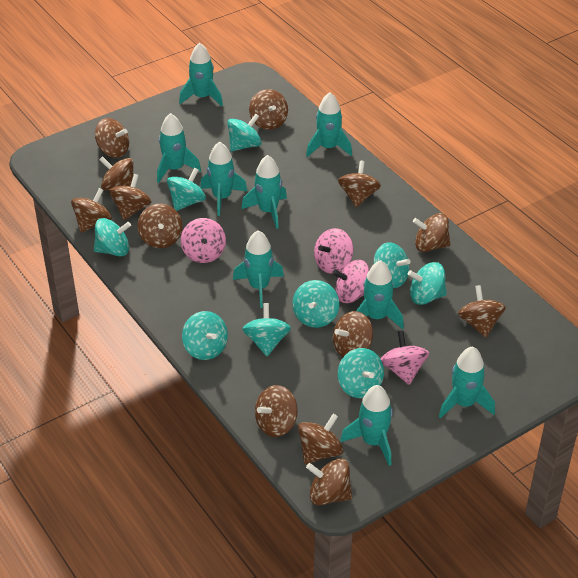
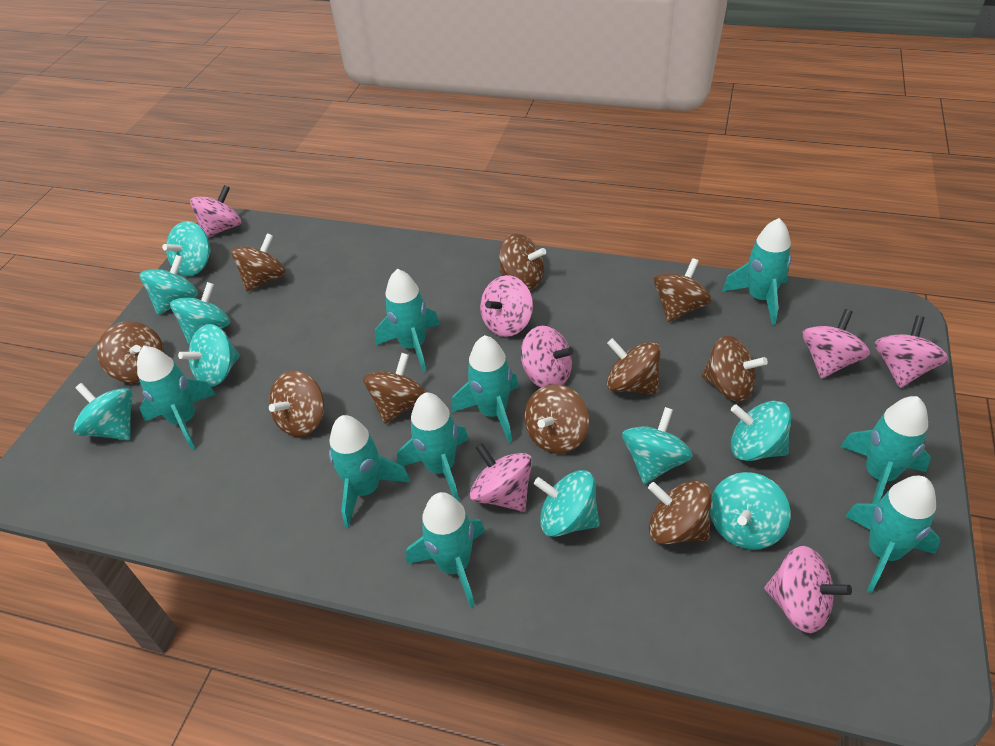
brown spinning top: [71,188,112,233] [95,118,129,158] [99,156,133,190] [109,174,151,220] [138,204,182,248] [249,89,288,130] [255,385,298,437] [298,414,343,464] [306,459,352,505] [333,311,373,357] [338,161,381,207] [413,213,451,252] [458,285,506,338] = 13 -> [97,321,164,383] [231,233,286,291] [269,370,324,437] [363,353,427,424] [499,234,546,289] [525,384,589,454] [607,338,661,394] [648,480,712,544] [654,258,712,322] [701,336,768,402] = 10
pink spinning top: [181,218,226,263] [314,228,353,274] [332,260,369,303] [381,331,429,385] = 4 -> [190,185,241,237] [470,443,532,512] [480,275,533,337] [521,326,574,388] [764,546,852,633] [802,309,870,379] [875,315,948,388] = 7

